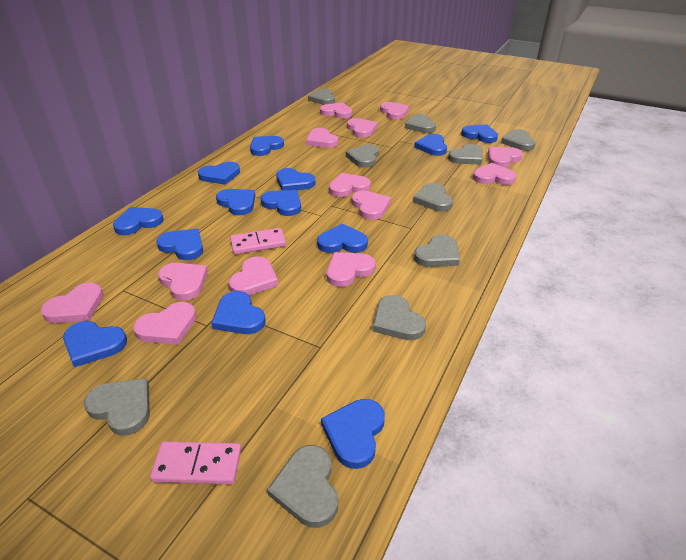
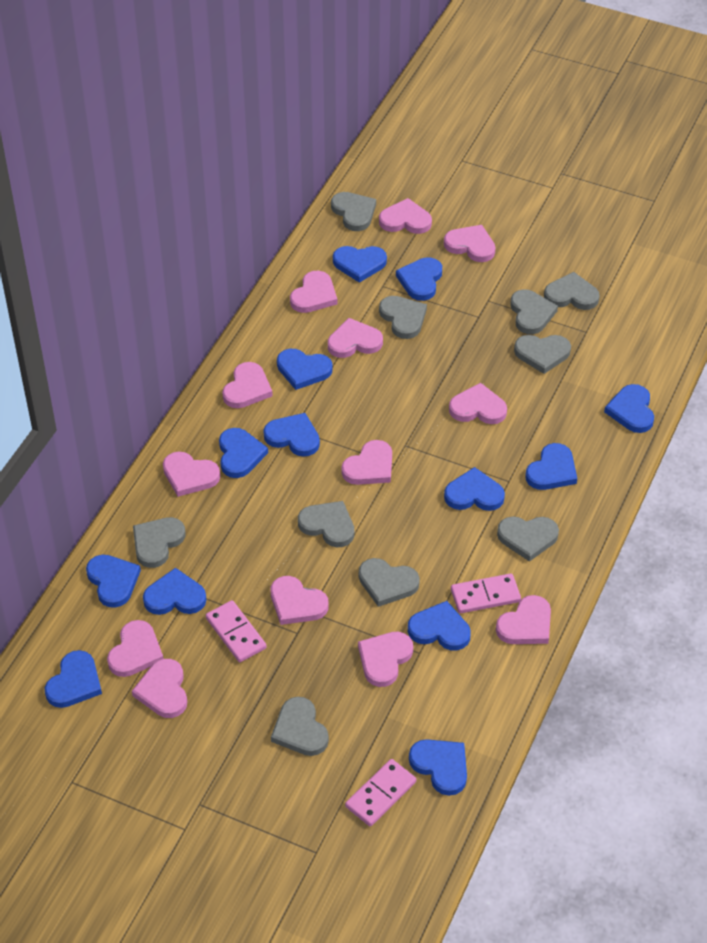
pink domino: [150,441,241,484] [230,228,286,254] = 2 -> [206,600,267,662] [345,759,416,826] [451,573,521,613] = 3

